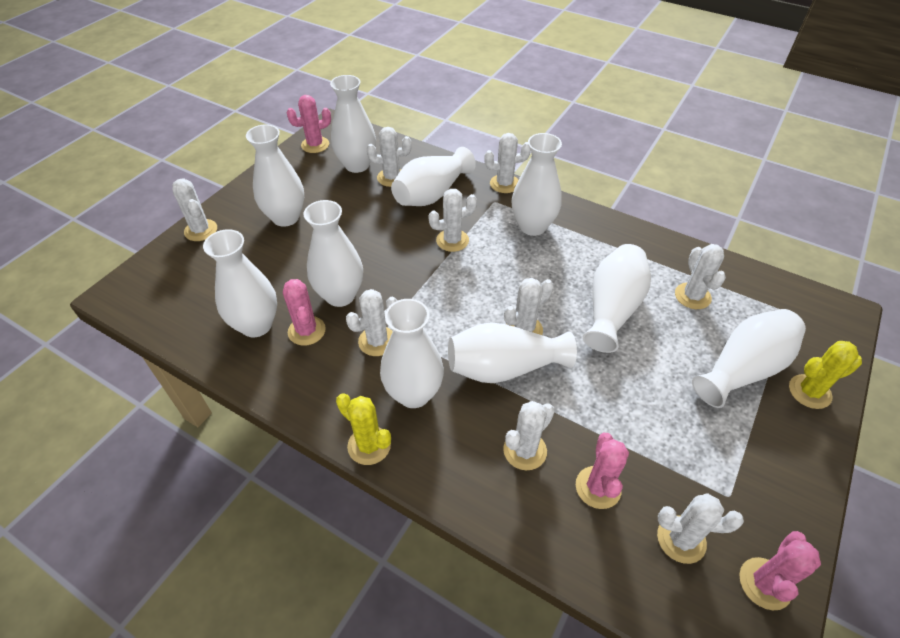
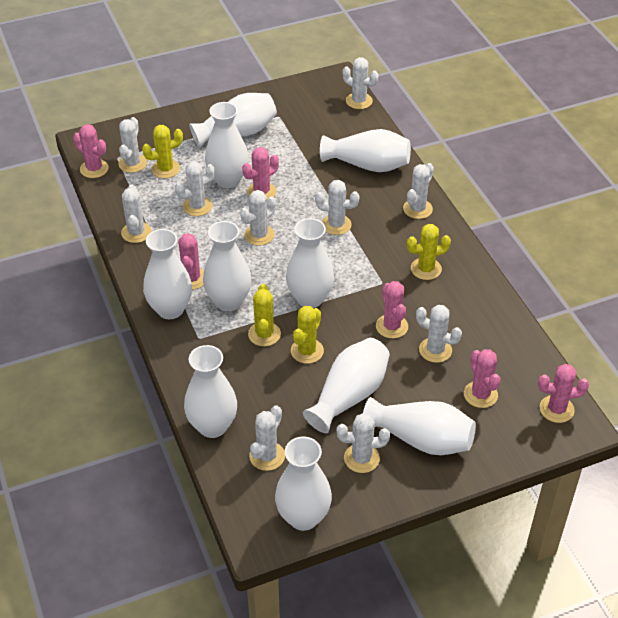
pink cactus: [283,279,326,346] [287,95,331,153] [576,433,629,509] [739,531,821,610] = 4 -> [73,124,109,178] [178,233,204,290] [242,147,279,199] [376,281,408,339] [464,349,501,408] [538,364,589,423] = 6
white cactus: [172,178,217,241] [346,289,398,356] [367,127,412,187] [428,189,477,252] [484,133,531,193] [503,401,555,470] [504,278,554,335] [657,493,744,564] [675,244,726,309] = 9 -> [118,117,147,173] [121,184,152,243] [175,161,215,216] [240,190,276,246] [249,405,285,471] [315,180,359,235] [337,413,390,473] [342,57,379,109] [403,163,434,219] [416,305,462,363] = 10
yellow cactus: [336,393,391,465] [789,341,862,409] = 2 -> [142,125,183,178] [248,284,281,347] [291,306,324,364] [407,224,451,280] = 4

